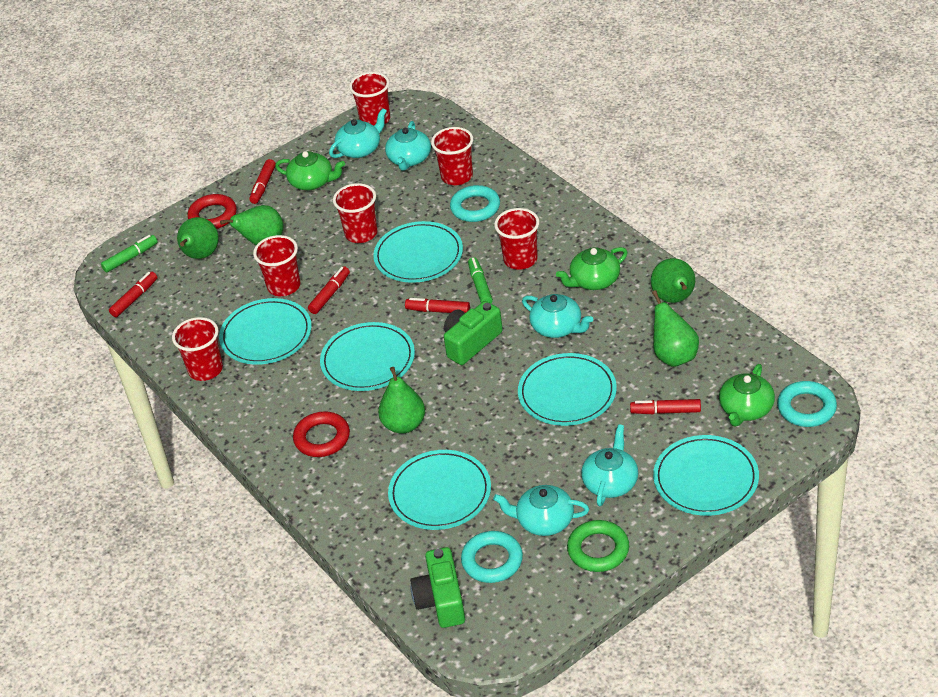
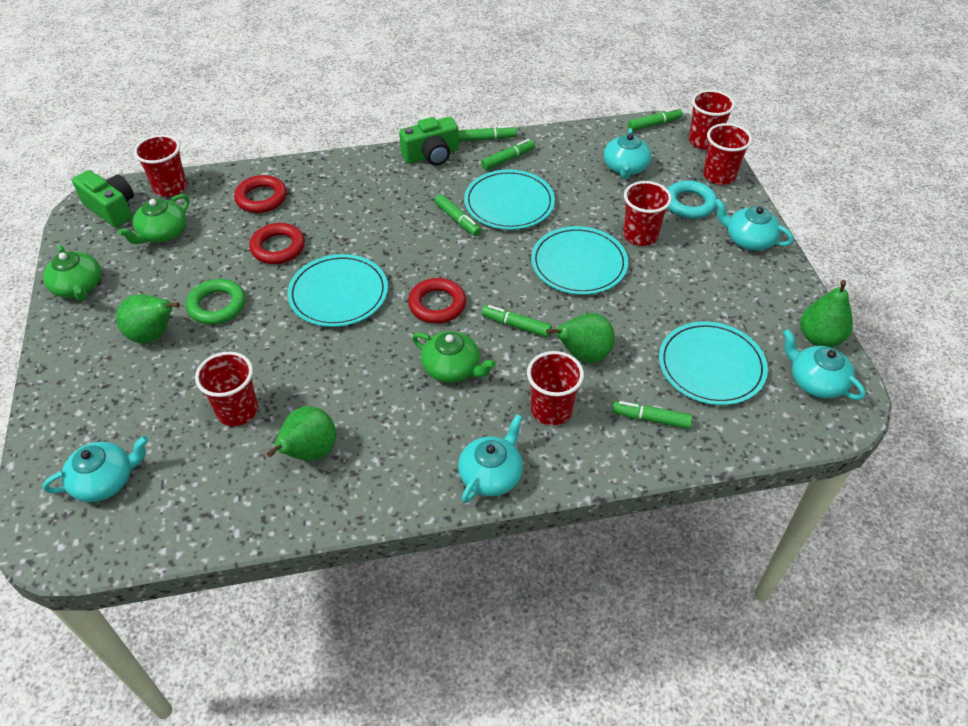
green marker: [101,235,158,273] [468,257,493,303] = 2 -> [435,194,481,236] [458,126,517,142] [481,139,535,170] [482,305,552,337] [612,401,692,429] [628,108,683,131] = 6
green pear: [177,217,219,259] [220,205,284,245] [378,367,425,434] [651,258,695,303] [652,290,699,367] = 5 -> [116,294,180,343] [267,406,336,461] [546,313,615,363] [800,280,853,347] = 4
red marker: [109,272,157,317] [249,159,276,204] [308,266,350,314] [405,298,470,313] [630,399,701,414] = 5 -> none = 0
red ring: [188,194,237,229] [293,411,350,457] = 2 -> [234,175,287,213] [249,223,305,264] [408,278,466,324] = 3
turquoise plate: [219,298,312,365] [320,322,415,391] [373,221,463,283] [388,450,491,530] [518,353,617,426] [653,435,759,516] = 6 -> [287,254,388,327] [464,170,555,230] [531,226,628,295] [659,322,768,405] = 4
turquoise ring: [450,185,500,222] [461,531,523,583] [777,381,837,427] = 3 -> [668,180,717,219] = 1

